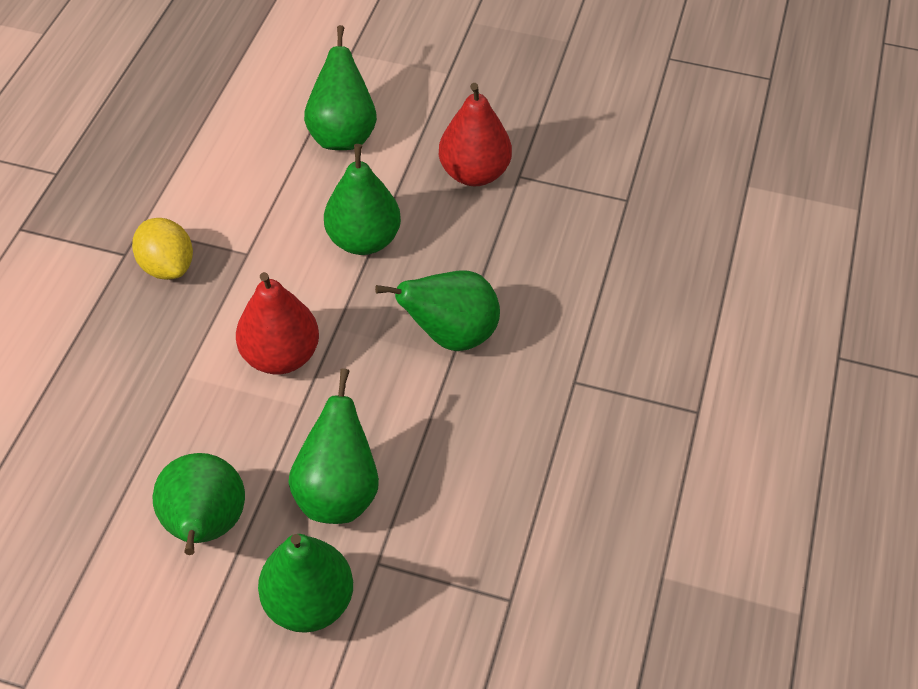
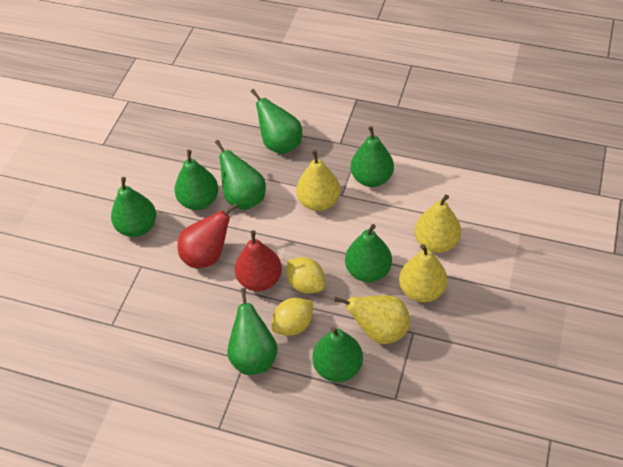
green pear: [153,453,245,555] [258,534,353,633] [288,369,379,524] [304,25,377,150] [324,144,401,255] [375,270,500,351] = 6 -> [111,177,156,237] [174,150,218,210] [215,140,266,210] [227,288,278,375] [251,89,302,154] [312,327,363,382] [345,224,392,282] [351,126,394,187] = 8
yellow lemon: [132,218,193,280] = 1 -> [271,298,313,336] [286,257,325,294] = 2
yellow pear: none = 0 -> [296,150,340,211] [334,295,410,344] [399,244,447,302] [415,194,461,253] = 4

